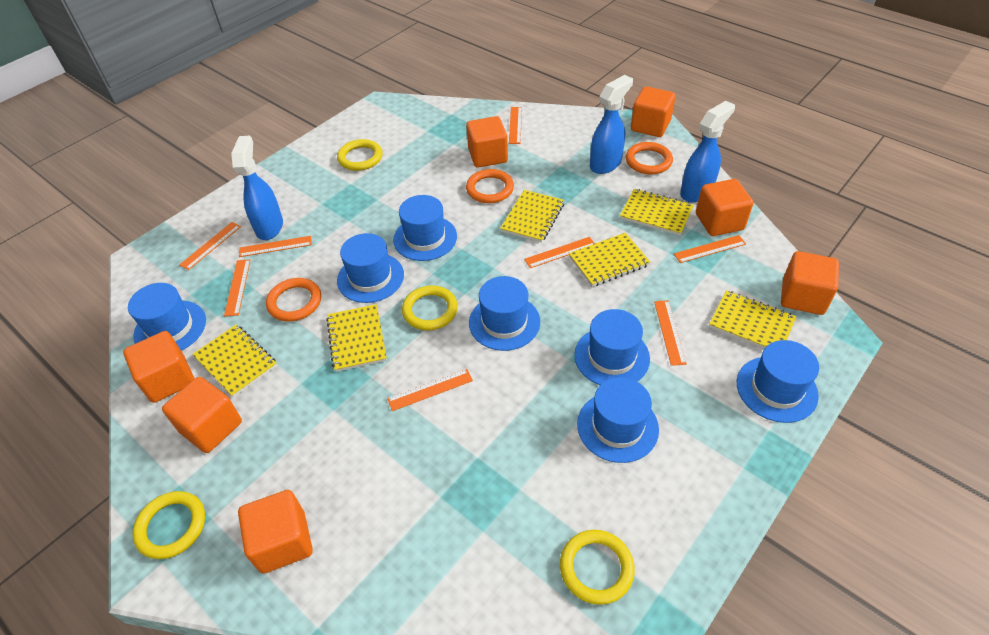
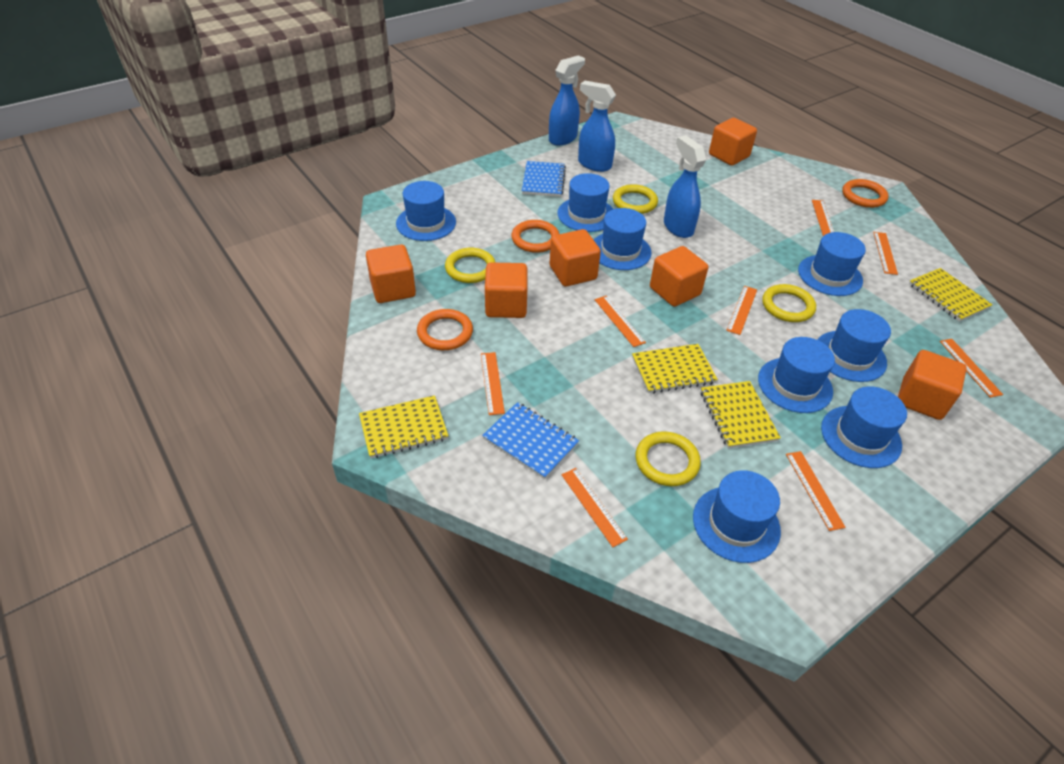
blue hat: [128,283,206,351] [337,233,404,303] [393,195,457,261] [469,276,540,351] [574,309,650,385] [577,377,659,463] [737,340,819,423] = 7 -> [396,181,456,241] [557,173,613,232] [594,208,652,270] [693,470,781,563] [758,337,835,413] [798,232,866,296] [817,309,891,382] [821,386,907,468] = 8
blue notebook: none = 0 -> [482,402,579,479] [522,161,566,197] = 2
orange cube: [123,331,195,403] [162,377,242,453] [238,490,313,573] [466,116,508,168] [631,87,675,137] [696,179,753,236] [781,251,839,315] = 7 -> [366,244,416,303] [485,262,527,318] [550,229,601,287] [650,246,708,307] [709,118,757,166] [898,350,967,420] = 6
yellow notebook: [192,325,277,398] [326,304,387,372] [500,190,564,243] [569,233,650,287] [620,189,694,236] [709,290,796,349] = 6 -> [359,395,449,458] [632,344,718,394] [701,381,781,449] [909,268,993,322] = 4

